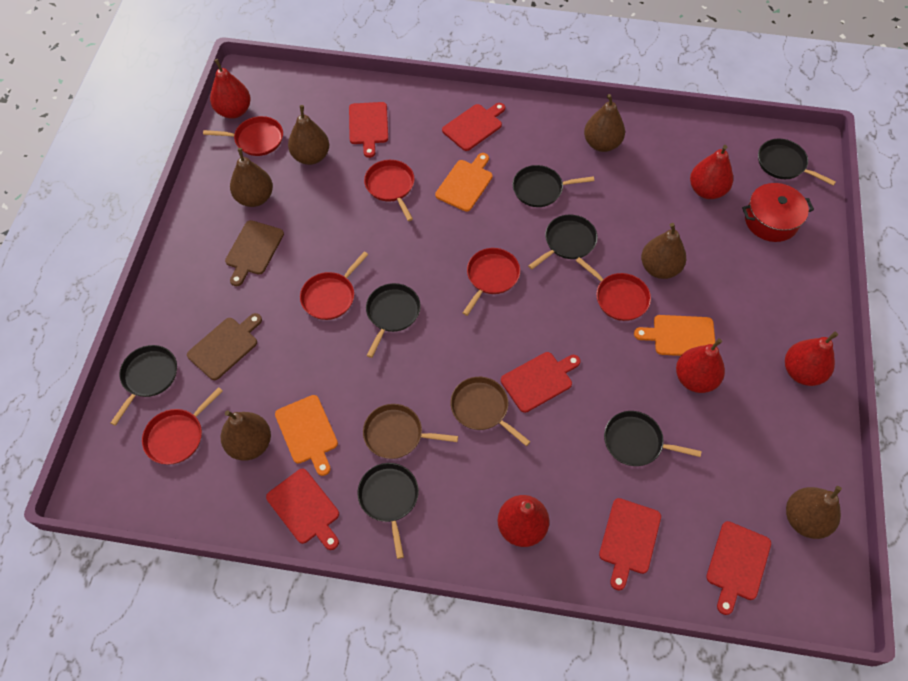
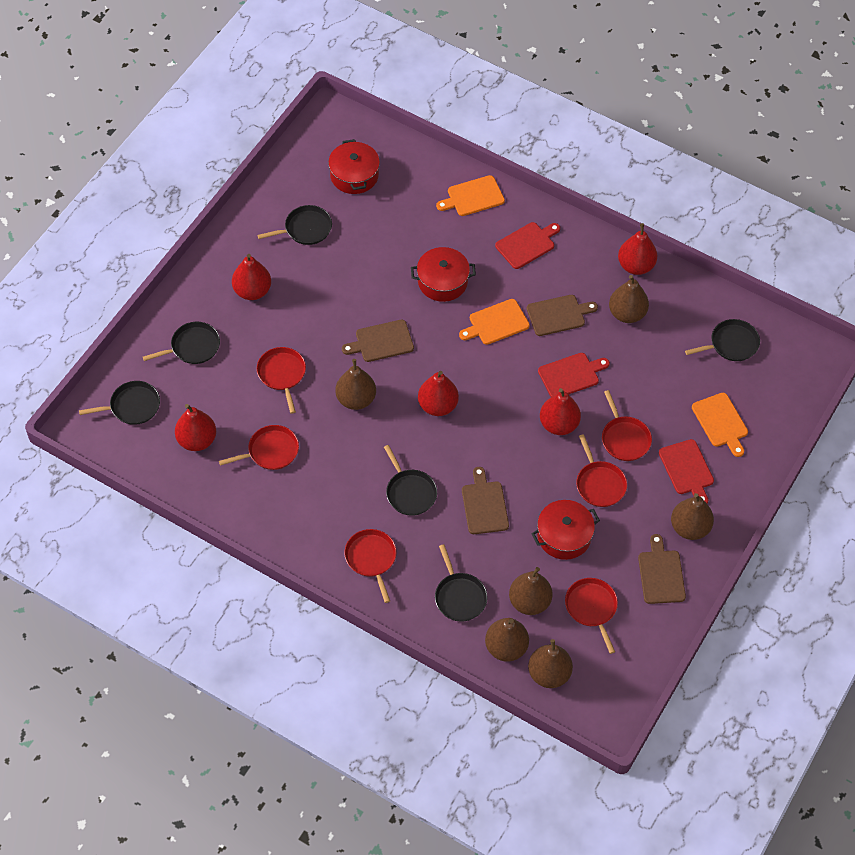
black pan: [111,345,177,426] [357,463,419,559] [366,283,421,358] [512,165,594,207] [528,214,598,269] [604,411,701,466] [758,139,836,186] = 7 -> [79,381,160,425] [143,322,220,364] [258,205,332,245] [384,445,437,516] [435,544,488,622] [685,319,760,361] = 6
brown cutting board: [187,313,262,380] [225,220,284,286] = 2 -> [342,320,414,362] [462,467,509,534] [527,295,598,336] [638,534,686,604] = 4
brown pan: [363,404,458,459] [450,377,530,446] = 2 -> none = 0
red cutting board: [266,469,339,550] [349,102,388,158] [442,103,505,151] [501,352,580,413] [599,498,661,591] [706,521,771,615] = 6 -> [495,222,560,269] [538,353,610,397] [659,439,714,503] = 3
red pot: [742,183,814,242] = 1 -> [328,139,380,194] [411,247,476,302] [531,500,600,560] = 3

